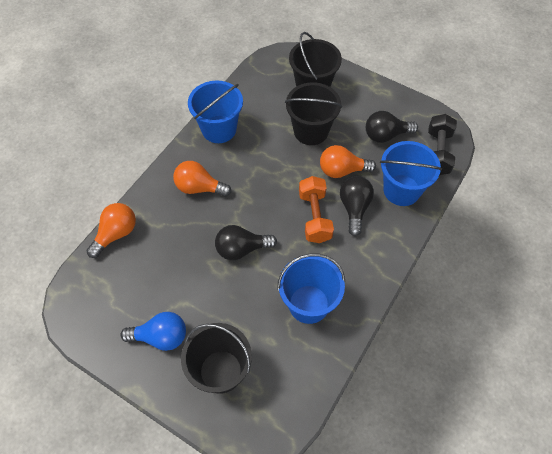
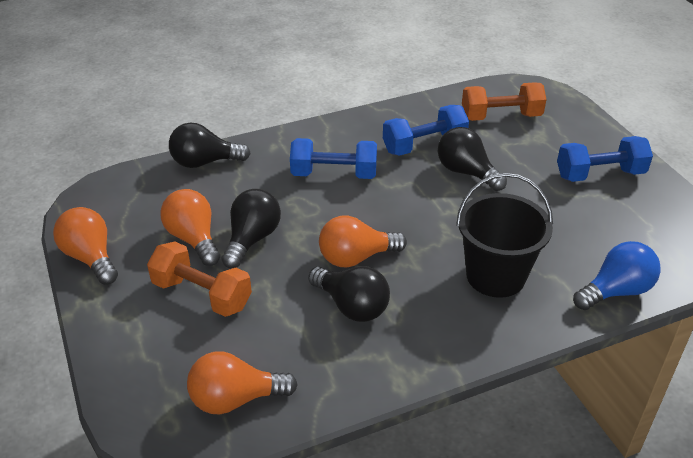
black bucket: [181,323,252,394] [285,82,342,145] [289,32,342,87] = 3 -> [456,173,553,298] = 1
black dumbbell: [428,114,457,175] = 1 -> none = 0
black light bulb: [215,225,277,260] [340,176,374,236] [366,111,418,143] = 3 -> [169,122,251,168] [222,189,281,269] [308,266,390,322] [438,127,507,191] = 4
blue bucket: [188,81,243,143] [277,254,345,324] [380,141,442,206] = 3 -> none = 0
blue dumbbell: none = 0 -> [290,138,377,179] [383,105,469,156] [557,136,653,182] = 3
orange dumbbell: [299,176,334,243] = 1 -> [147,241,252,317] [462,82,547,121] = 2
orange light bulb: [86,203,136,258] [173,161,232,197] [320,145,376,178] = 3 -> [53,207,118,285] [160,189,220,266] [187,351,298,415] [319,215,407,267] = 4

